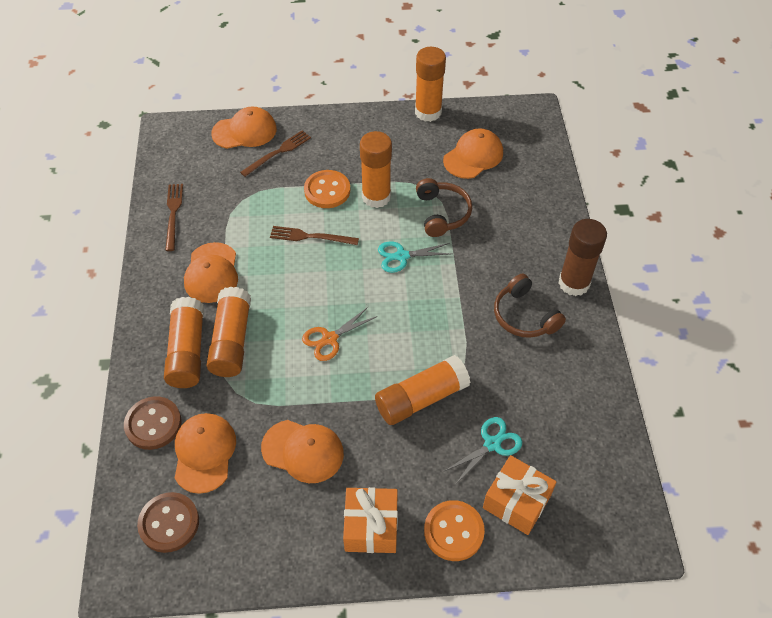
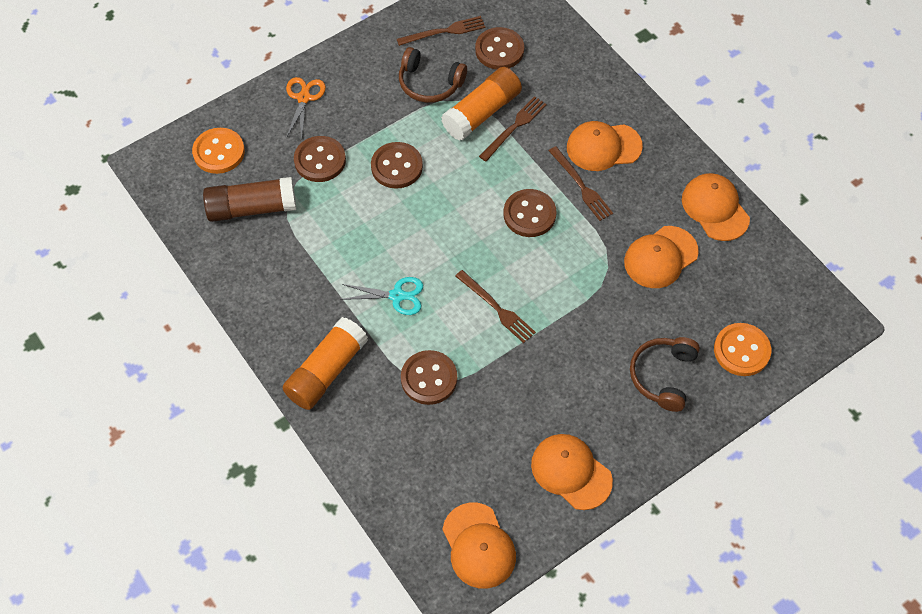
brown button: [124,396,181,450] [137,492,199,553] = 2 -> [294,136,346,182] [371,142,423,189] [401,350,457,405] [475,27,524,69] [503,189,557,237] = 5
brown fork: [165,184,183,251] [240,130,311,177] [270,226,359,245] = 3 -> [397,16,485,46] [455,270,536,343] [479,96,547,162] [549,146,613,221] = 4
orange gift: [343,487,398,553] [483,455,557,535] = 2 -> none = 0
orange glue stick: [164,297,204,388] [206,286,251,377] [360,131,392,208] [375,355,470,425] [415,47,446,122] = 5 -> [283,317,368,410] [441,67,522,141] = 2
turquoise scissors: [378,241,451,273] [443,417,522,485] = 2 -> [340,277,423,315] = 1

